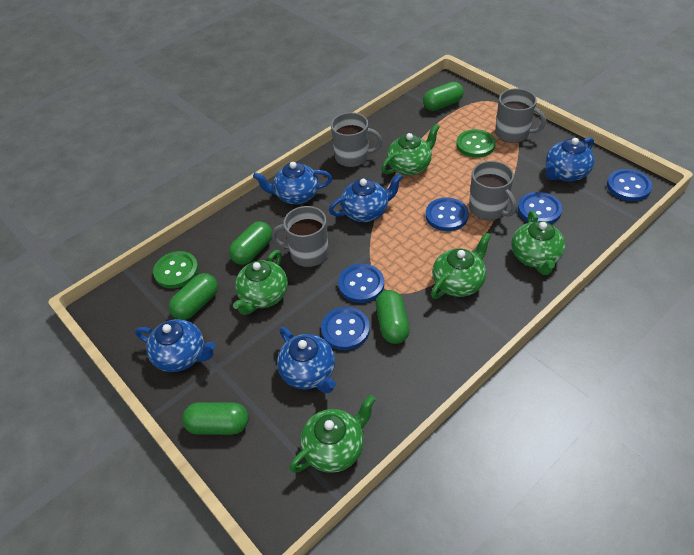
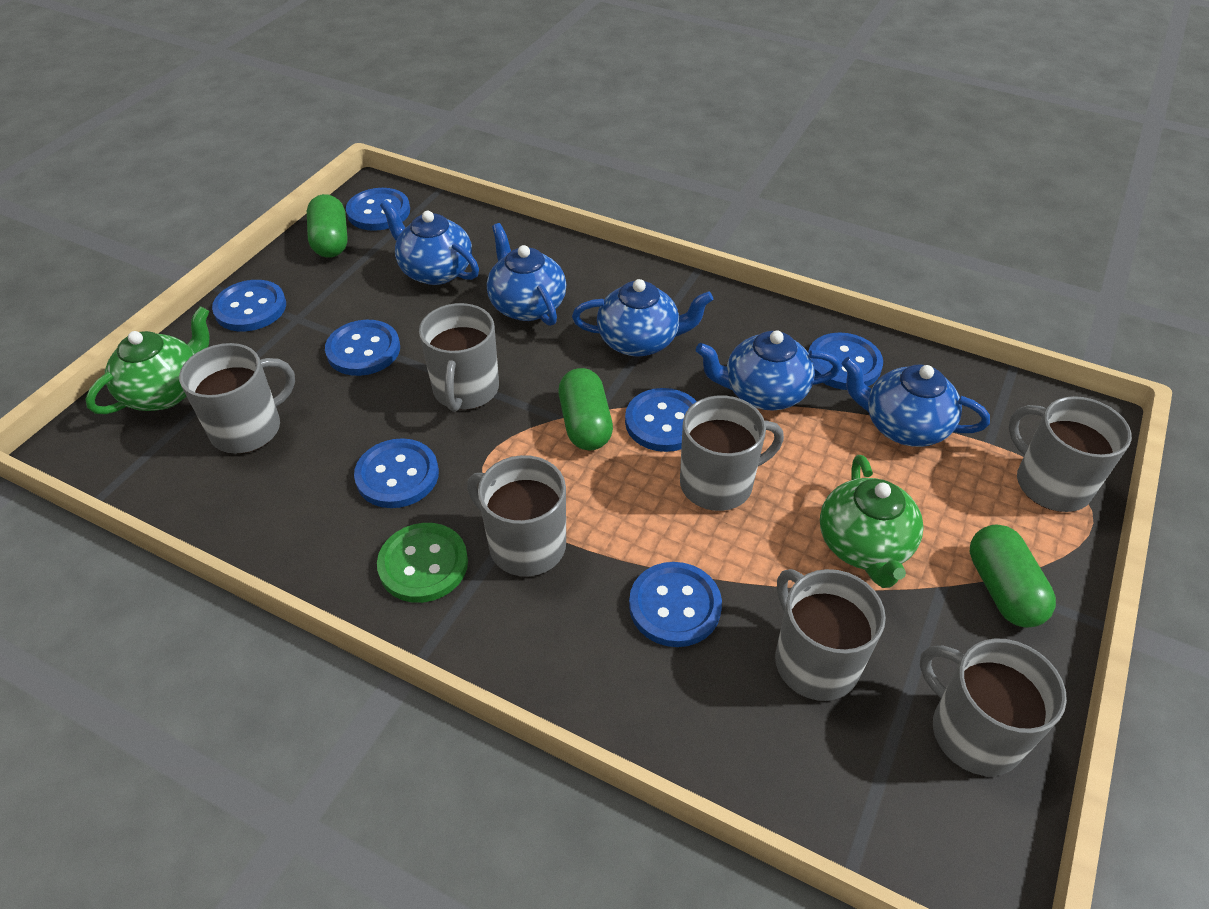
blue button: [321,307,370,350] [338,264,384,303] [426,197,469,231] [518,192,562,224] [607,169,652,201] = 5 -> [212,280,286,331] [325,320,400,376] [346,188,410,231] [354,438,439,508] [625,388,697,452] [629,562,722,647] [808,332,883,390] = 7
green button: [153,251,199,289] [456,129,496,158] = 2 -> [377,523,468,603] = 1
green capsule: [169,273,218,320] [182,402,249,435] [229,221,272,265] [376,290,410,344] [423,82,464,111] = 5 -> [307,194,348,258] [558,368,613,450] [970,524,1056,628] = 3
green teapot: [233,250,288,315] [289,395,376,473] [381,124,440,176] [431,232,491,299] [511,211,565,275] = 5 -> [85,306,210,414] [820,455,924,588] = 2
grey mug: [271,206,329,267] [331,112,382,167] [469,161,517,220] [495,88,546,143] = 4 -> [179,343,295,454] [419,303,499,412] [467,455,566,576] [680,396,784,511] [775,569,886,701] [920,638,1067,776] [1009,396,1132,512] = 7

